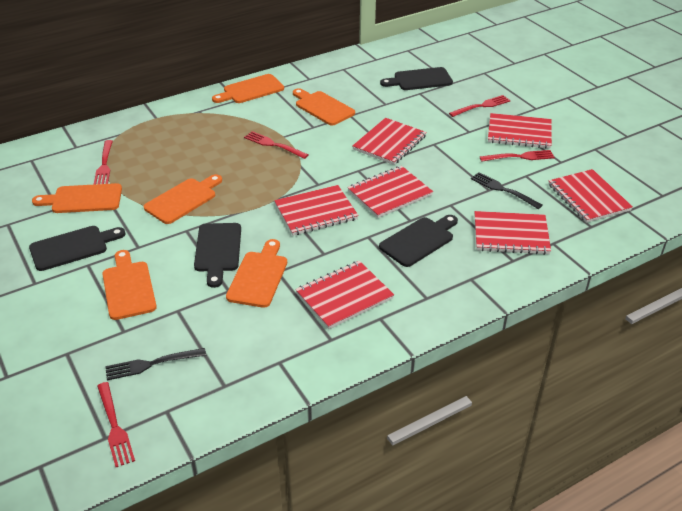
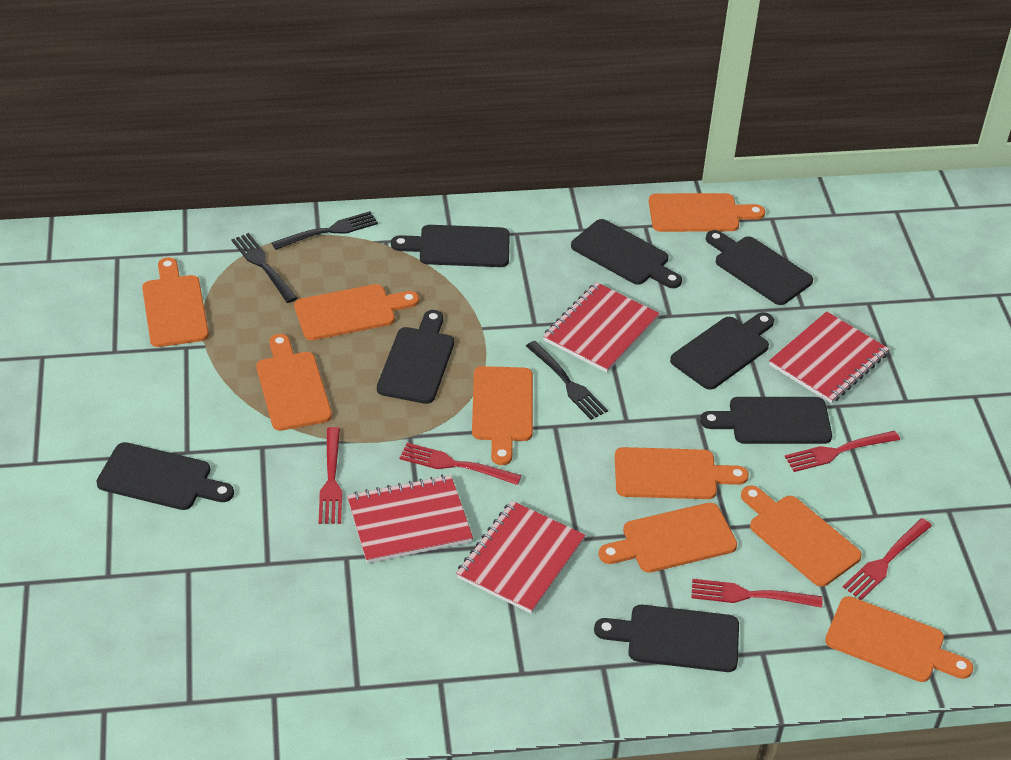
black cutting board: [29,226,125,271] [194,223,241,288] [379,215,458,267] [380,67,453,90] = 4 -> [96,442,234,510] [377,310,454,404] [391,225,510,267] [571,219,682,288] [594,605,739,672] [670,312,774,390] [700,397,832,444] [706,230,813,305] = 8
black fork: [105,348,206,380] [471,172,543,209] = 2 -> [231,233,297,303] [271,211,378,250] [526,341,608,420] = 3
orange cutting board: [32,183,122,213] [102,250,157,320] [144,174,222,224] [212,74,284,103] [226,239,287,308] [293,88,355,125] = 6 -> [142,258,209,347] [256,334,332,431] [294,284,419,340] [472,366,533,465] [599,503,737,573] [615,447,749,499] [649,193,765,232] [741,486,862,587] [825,596,973,682] = 9
red notebook: [274,185,359,236] [295,261,394,329] [347,166,433,218] [352,118,427,165] [475,211,551,255] [488,113,552,149] [548,169,633,223] = 7 -> [347,475,473,563] [456,501,586,614] [543,282,660,373] [769,311,889,404] = 4

